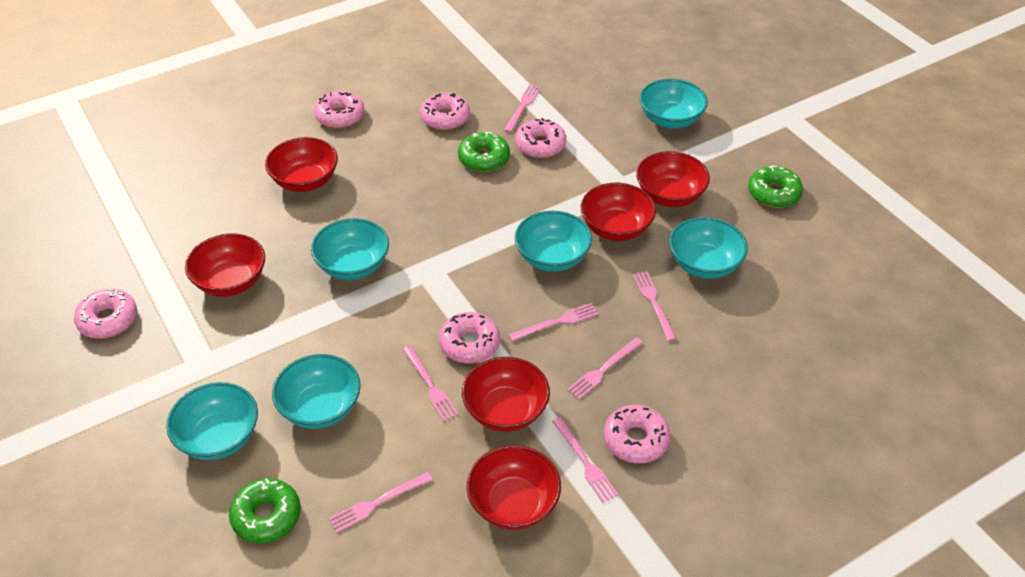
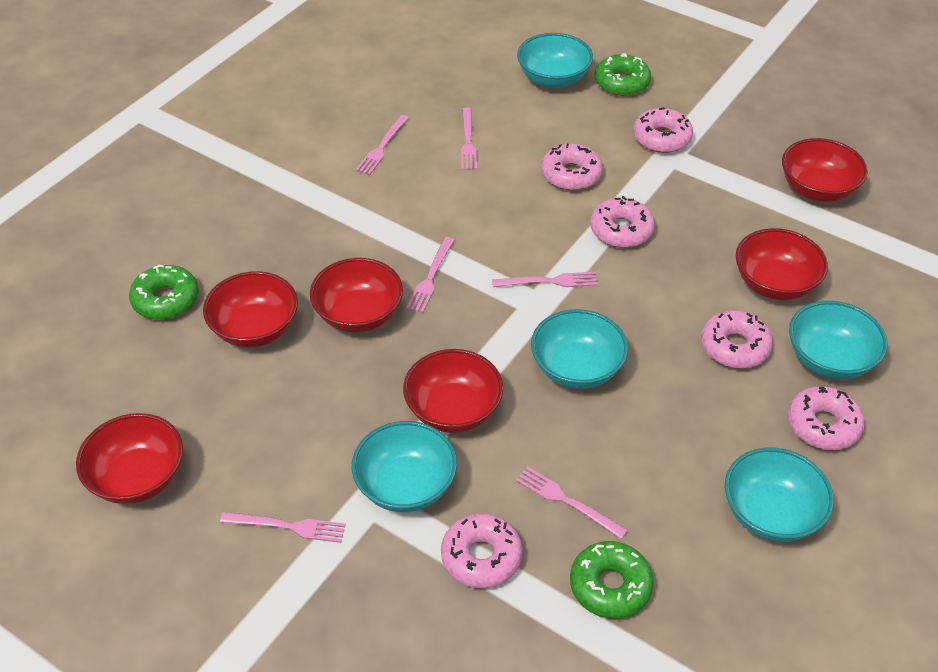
pink fork: [329,472,432,533] [403,346,458,422] [504,85,541,133] [508,303,599,341] [552,417,618,503] [567,337,643,399] [632,271,677,341] = 7 -> [220,512,346,543] [356,115,409,175] [406,237,454,313] [461,107,477,170] [492,272,598,287] [516,466,628,539] = 6
turquoise bowl: [166,382,258,460] [272,354,361,429] [311,218,389,280] [515,211,592,272] [640,79,708,128] [669,217,748,279] = 6 -> [351,421,457,512] [517,33,593,88] [531,309,628,389] [725,448,834,542] [789,301,888,380] = 5

